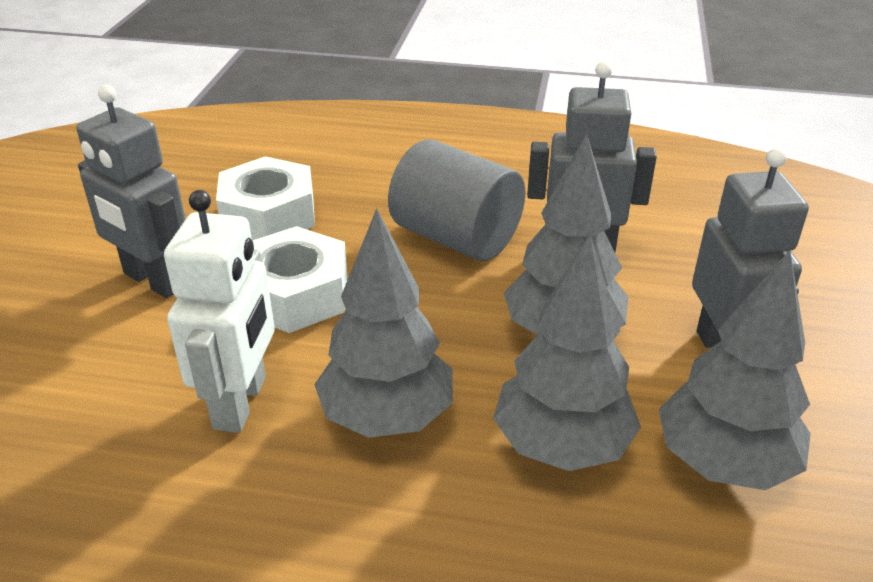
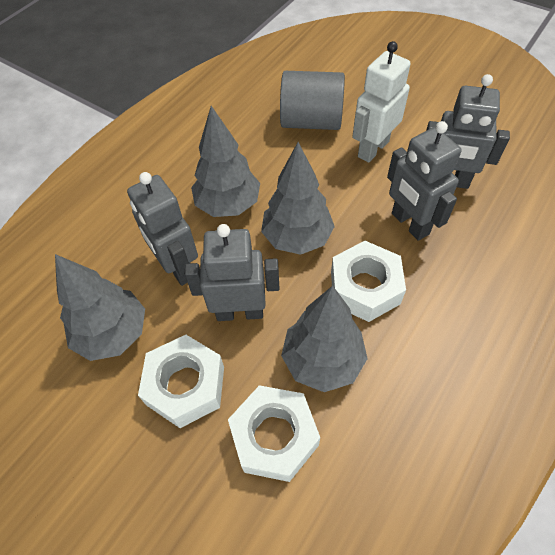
grey robot: [77,85,186,298] [527,61,657,252] [692,147,809,348] = 3 -> [127,172,198,286] [185,224,280,321] [387,121,461,241] [426,74,510,189] = 4
white nut: [216,156,315,240] [252,226,347,333] = 2 -> [138,335,224,428] [228,385,320,482] [331,241,406,322] = 3

